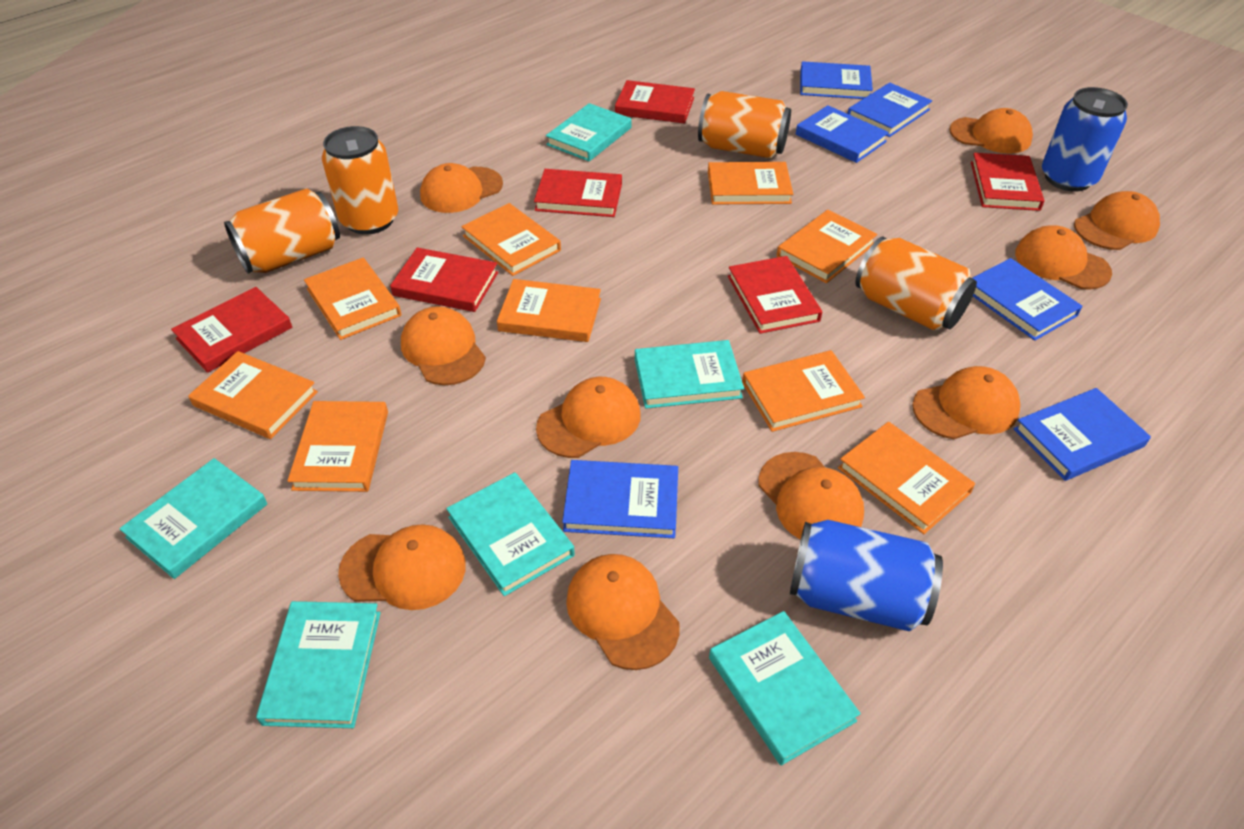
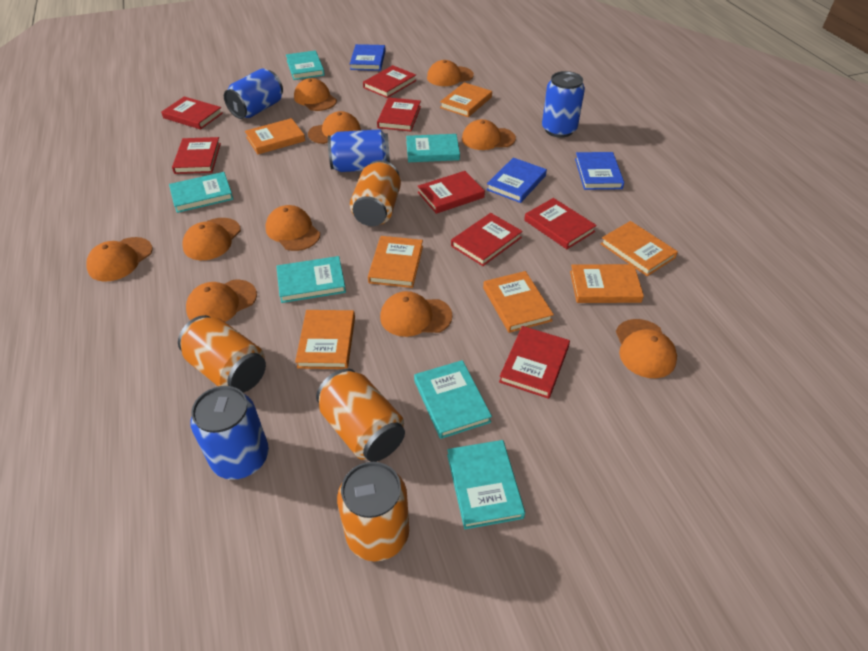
blue book: [562,460,678,538] [796,105,889,163] [800,61,873,99] [847,83,932,137] [973,258,1083,341] [1014,388,1151,481] = 6 -> [350,44,386,71] [486,158,547,203] [575,152,624,190] = 3
blue can: [790,520,943,631] [1042,87,1128,192] = 2 -> [190,386,269,480] [224,69,283,119] [328,129,390,172] [542,71,585,138] = 4
orange book: [188,351,318,439] [287,401,388,492] [304,258,401,340] [461,203,561,276] [497,279,601,342] [708,162,793,204] [742,350,865,432] [777,210,877,283] [838,422,975,534] = 9 -> [245,118,305,154] [295,310,355,369] [368,236,423,288] [440,82,492,117] [483,271,554,333] [570,264,644,303] [601,221,678,276] = 7
red book: [171,287,292,373] [390,247,498,312] [534,169,622,217] [615,80,695,124] [728,256,822,334] [971,153,1045,211] = 6 -> [161,96,223,130] [172,137,221,174] [363,65,416,98] [377,97,421,131] [418,171,485,214] [451,213,523,266] [499,326,570,399] [524,198,597,249] = 8

